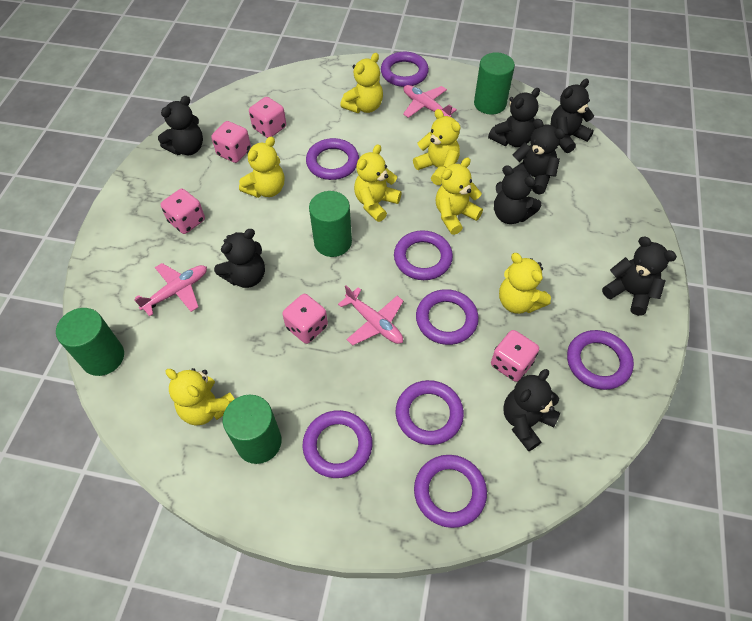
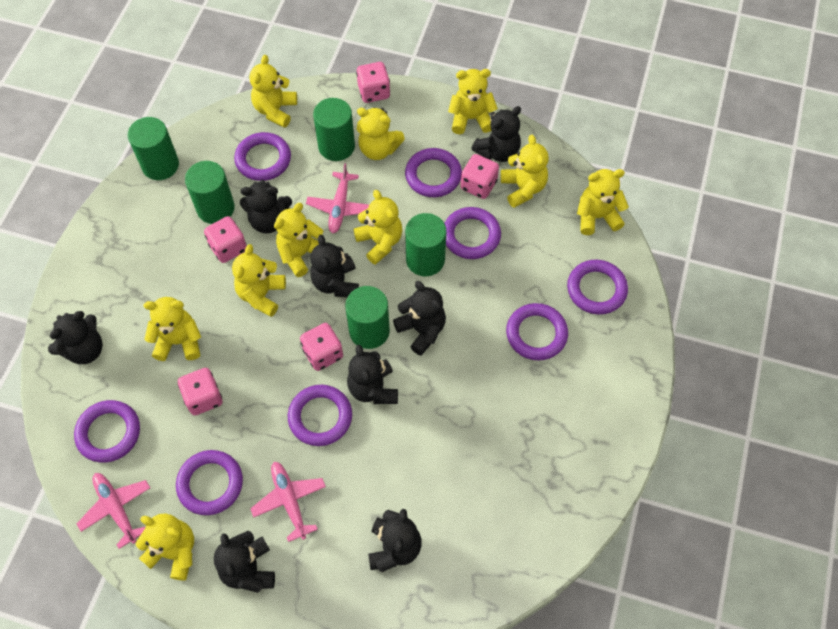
green cylinder: [56,308,124,376] [223,395,282,464] [309,191,352,257] [474,52,515,115] = 4 -> [128,117,179,180] [185,161,235,224] [313,98,355,161] [345,286,390,349] [405,213,446,276] = 5
yellow teddy bear: [166,368,234,425] [239,137,284,198] [340,53,383,113] [354,144,402,222] [413,109,461,185] [436,158,483,235] [499,253,551,314] = 7 -> [136,513,194,580] [143,297,201,361] [232,244,286,317] [250,55,297,128] [274,203,323,277] [353,190,402,265] [357,107,405,160] [448,69,498,134] [501,135,549,208] [577,169,629,235] = 10

